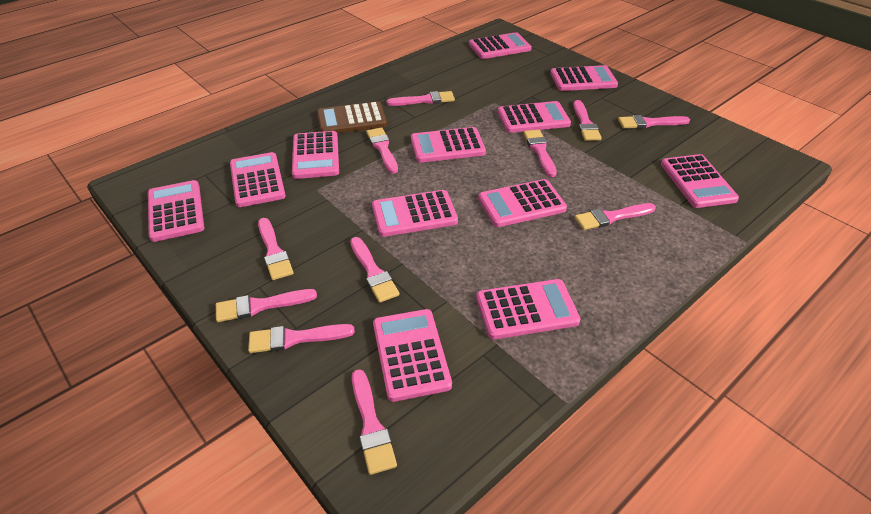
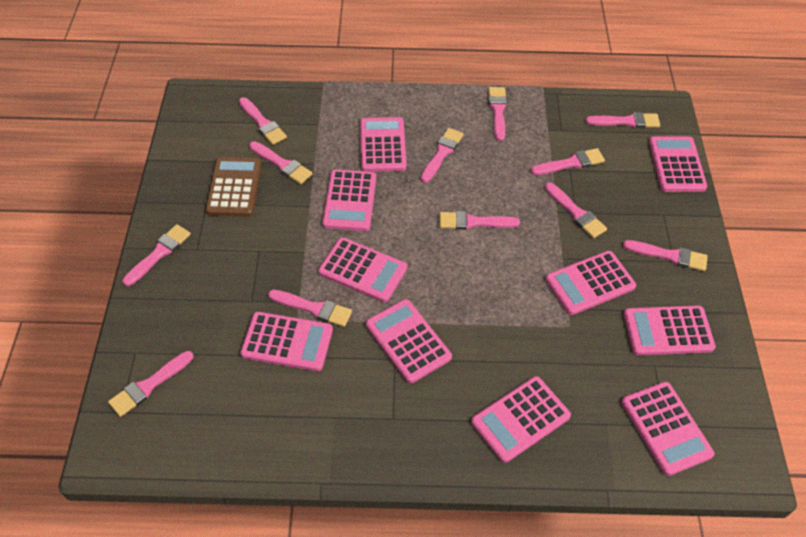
pink brush: [216,289,317,322] [248,324,355,353] [258,218,293,280] [350,237,400,303] [352,369,397,475] [366,127,398,174] [387,91,455,106] [524,130,557,177] [573,100,601,141] [574,203,656,230] [618,115,690,129] = 11 -> [108,351,194,417] [123,224,191,286] [239,97,287,145] [249,141,313,184] [268,290,352,327] [421,128,464,183] [439,211,520,230] [488,87,507,141] [531,148,605,175] [545,182,607,238] [586,112,660,128] [623,240,708,271] = 12
pink calculator: [148,180,204,242] [230,152,286,207] [292,131,339,179] [372,190,458,237] [373,309,452,402] [411,127,486,163] [469,32,532,59] [476,279,580,339] [478,179,567,227] [498,101,571,133] [550,65,618,91] [661,154,739,208] = 12 -> [240,312,333,371] [318,237,407,302] [322,169,376,231] [360,117,407,172] [366,299,452,383] [471,376,571,463] [545,251,636,315] [621,382,714,476] [624,306,716,356] [649,136,707,192] = 10

